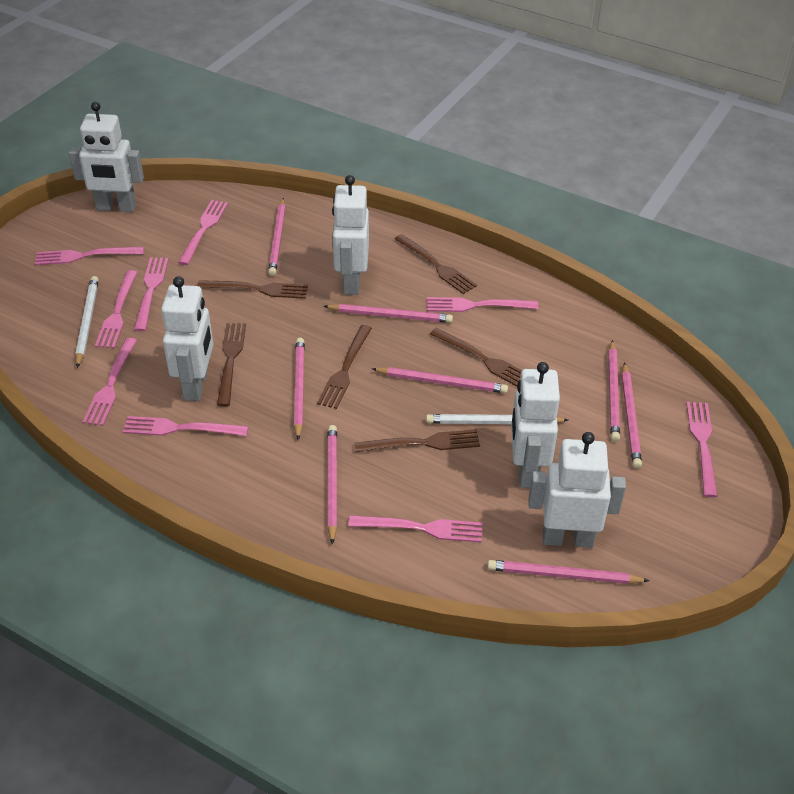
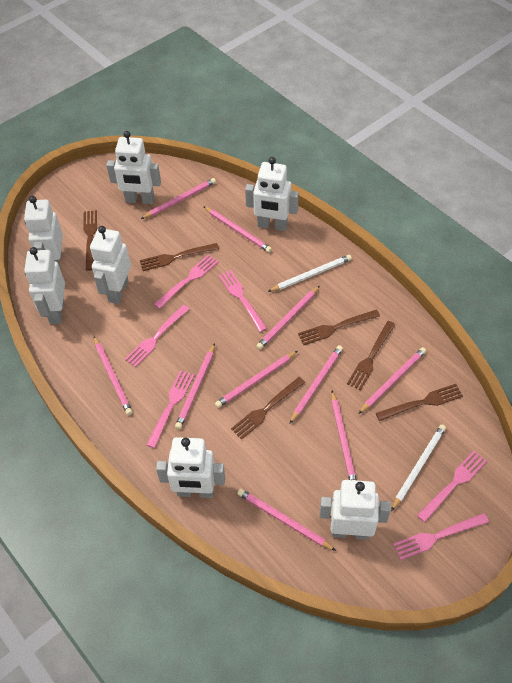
pink fork: [35,247,144,265] [82,338,137,426] [95,270,138,348] [123,416,249,436] [134,257,169,331] [178,200,228,265] [348,515,482,542] [427,297,538,312] [686,402,718,497] = 9 -> [125,304,189,367] [146,370,194,448] [154,254,219,309] [218,270,267,332] [393,513,489,560] [417,451,487,522] = 6
pink pencil: [268,198,286,276] [294,338,305,440] [323,304,453,323] [327,425,337,545] [372,367,508,393] [487,560,649,584] [608,340,620,442] [622,362,642,469] = 8 -> [94,336,133,415] [141,178,216,219] [175,343,215,429] [203,206,272,253] [215,351,298,408] [237,489,336,551] [256,286,320,350] [290,345,343,423] [331,390,357,480] [358,347,426,414] = 10
white robot: [69,102,144,212] [161,276,213,401] [332,175,369,295] [511,362,560,488] [528,432,626,548] = 5 -> [24,196,63,267] [24,247,65,324] [90,226,131,304] [106,131,161,204] [156,437,225,498] [245,157,299,231] [319,480,391,540] = 7

